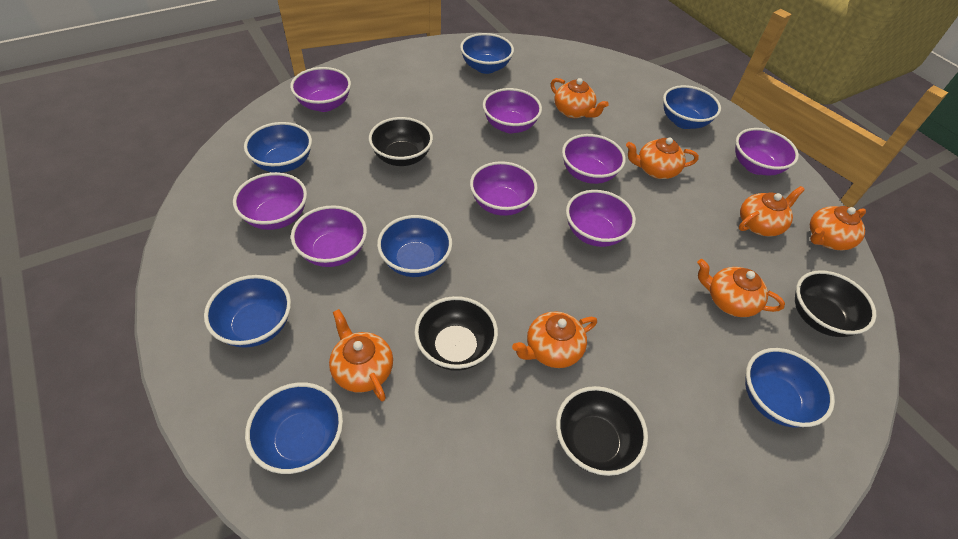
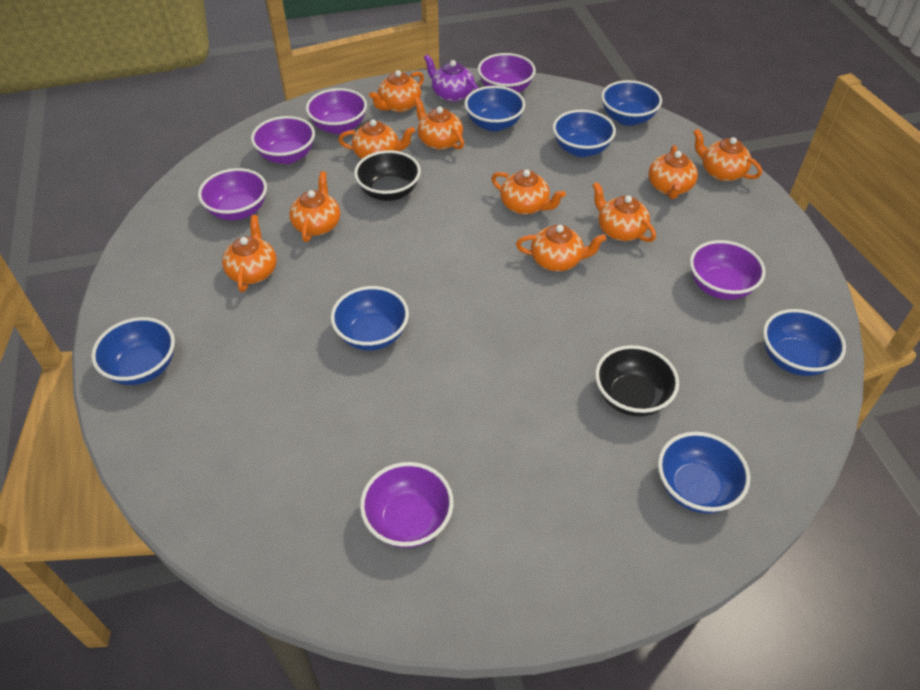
black bowl: [369,117,433,166] [414,296,498,371] [556,386,648,476] [795,270,876,337] = 4 -> [354,150,421,201] [595,345,679,417] = 2
orange teapot: [329,309,393,401] [512,311,597,368] [551,78,609,118] [626,137,699,179] [697,259,785,317] [739,186,805,237] [810,206,866,250] = 7 -> [222,215,277,292] [289,171,340,242] [338,119,415,159] [369,70,424,112] [414,97,464,150] [491,169,566,214] [516,225,606,271] [592,182,656,242] [648,145,698,199] [693,129,762,181] = 10
purple bowl: [233,172,307,230] [290,67,351,112] [291,205,367,267] [470,161,538,216] [483,88,542,133] [562,134,626,184] [566,190,636,247] [735,128,799,175] = 8 -> [198,168,267,221] [251,116,315,164] [306,88,367,134] [360,462,454,548] [478,53,536,93] [690,240,766,300] = 6
purple teapot: none = 0 -> [424,54,478,102] = 1

